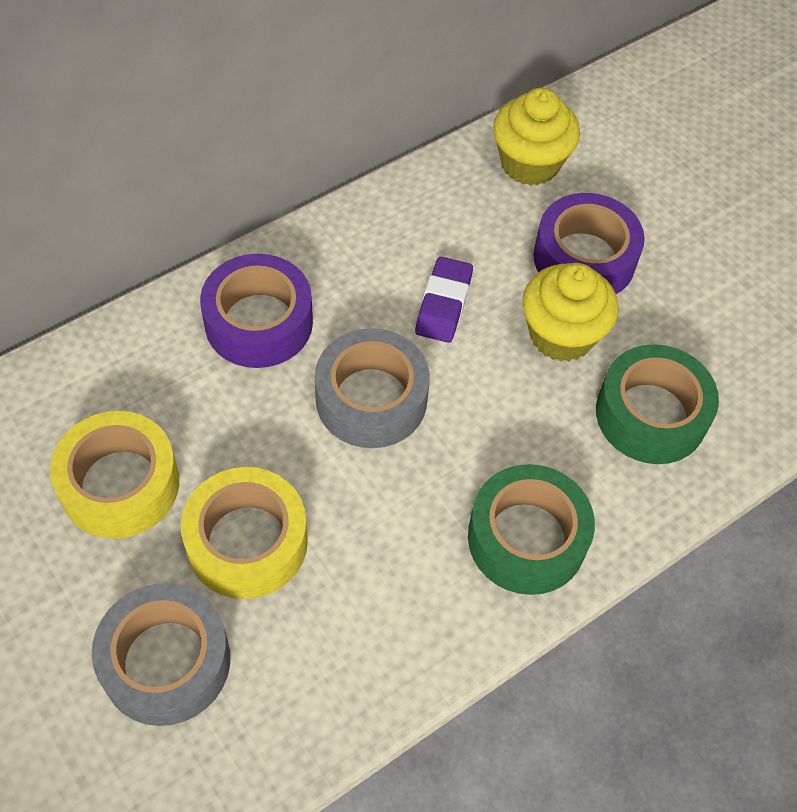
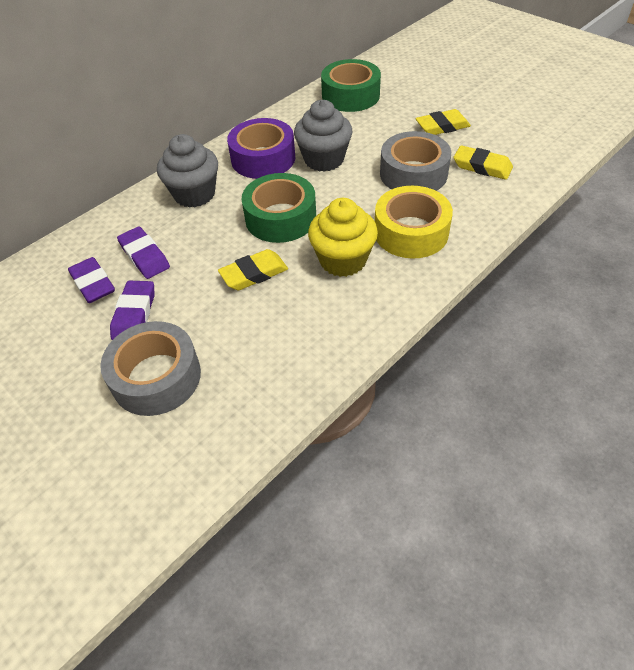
grey cupcake: none = 0 -> [157,134,218,208] [294,100,352,172] = 2
purple eraser: [415,257,473,343] = 1 -> [68,257,115,303] [110,281,155,340] [117,226,170,279] = 3
purple tape: [200,254,313,368] [533,193,645,294] = 2 -> [227,118,295,179] = 1
yellow cupcake: [493,88,580,186] [522,263,619,362] = 2 -> [308,198,378,277] = 1
yellow eraser: none = 0 -> [218,249,288,290] [415,109,471,135] [453,145,513,180] = 3
yellow tape: [50,411,179,539] [181,467,308,599] = 2 -> [375,186,453,259] = 1

